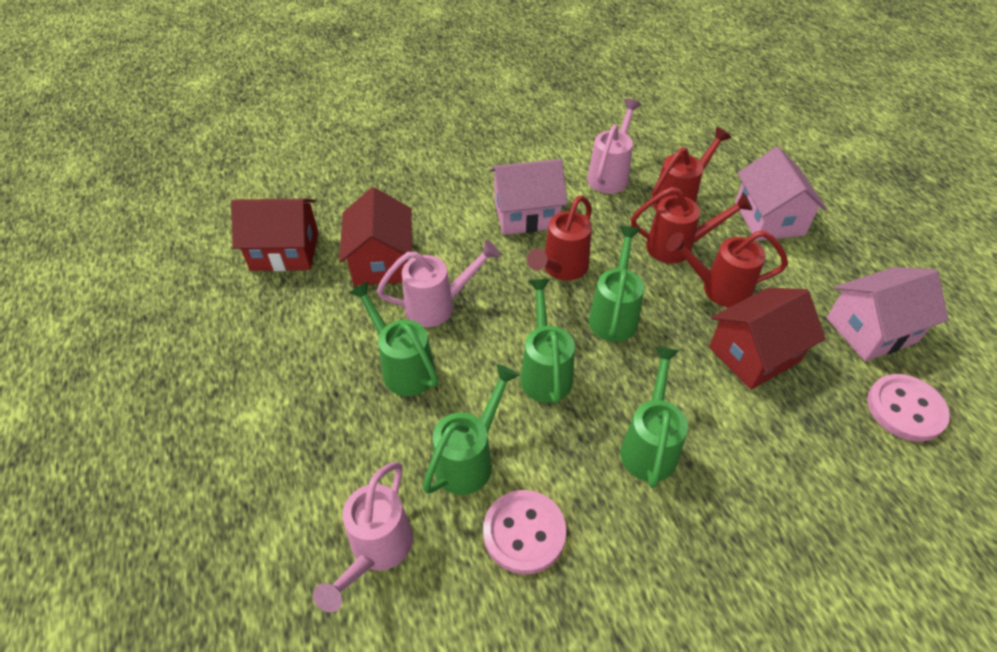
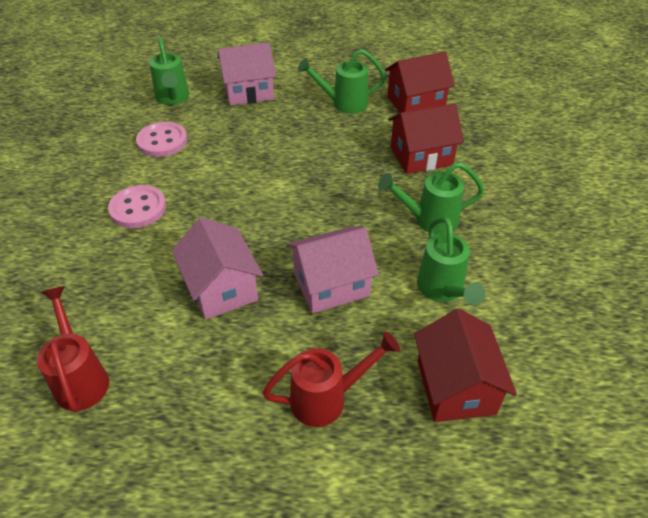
green watering can: [348,281,438,396] [423,364,519,495] [520,279,575,404] [589,226,644,342] [620,346,688,488] = 5 -> [149,37,189,105] [298,49,386,114] [378,162,484,234] [417,217,485,305] = 4
pink watering can: [313,462,413,612] [377,240,500,327] [587,99,641,194] = 3 -> none = 0
red watering can: [527,196,592,280] [631,187,753,263] [651,127,731,210] [666,230,788,307] = 4 -> [37,286,109,413] [263,331,400,427] = 2

